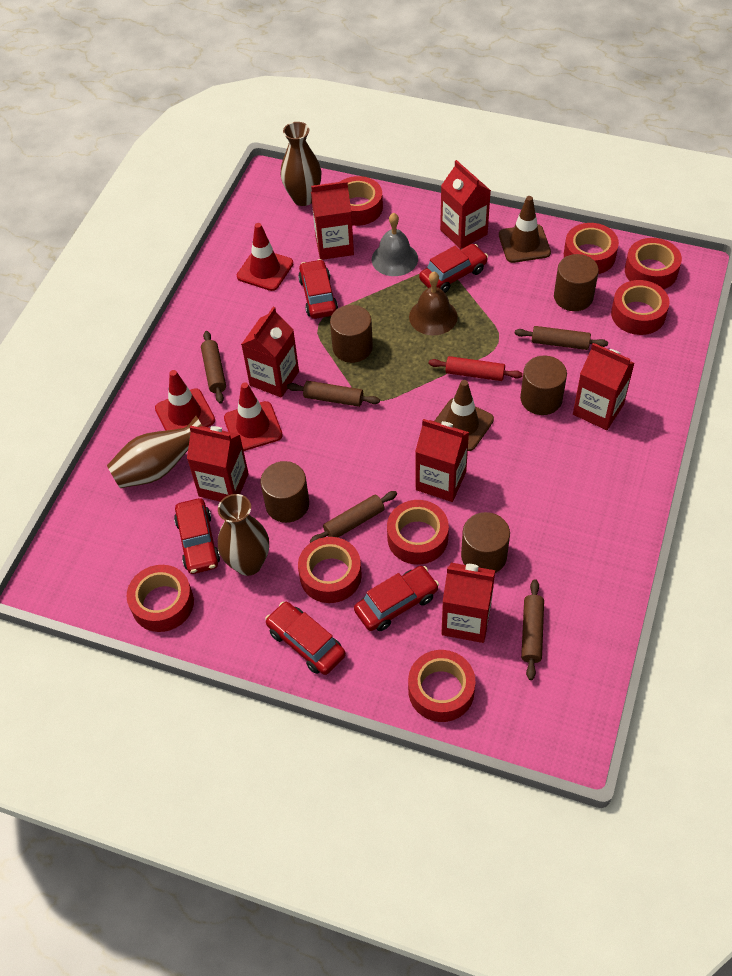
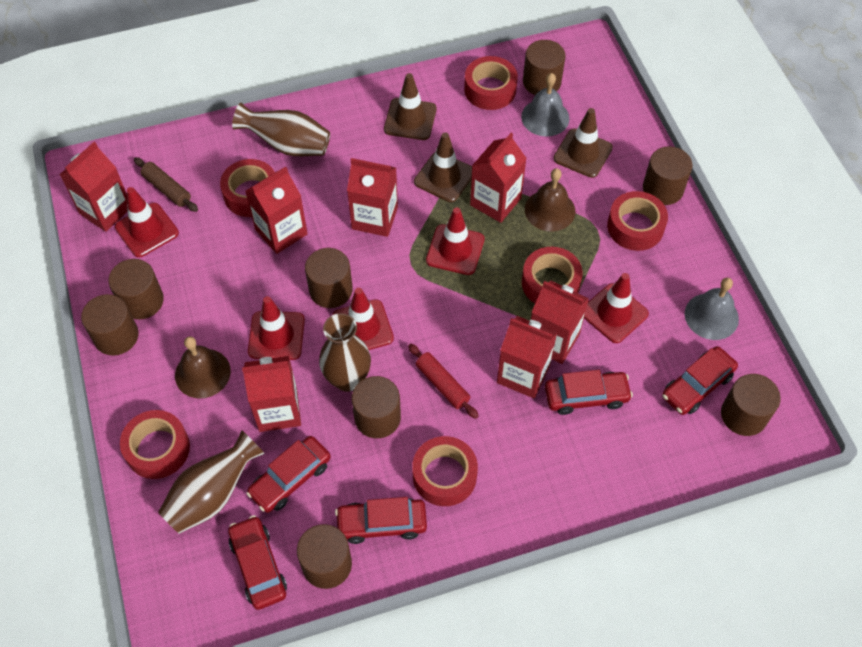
brown bell: [409,272,458,335] = 1 -> [175,336,231,398] [525,168,575,231] = 2
brown cylinder: [261,461,309,523] [330,305,373,363] [461,512,510,573] [520,355,567,415] [554,254,599,311] = 5 -> [81,294,138,356] [109,259,164,319] [297,524,352,589] [305,248,353,308] [352,376,401,438] [523,40,565,95] [643,146,692,205] [721,374,781,436] = 8
brown rolling pin: [201,331,226,404] [287,381,380,407] [310,491,397,543] [514,326,608,350] [521,579,544,680] = 5 -> [134,157,198,212] = 1
brown traffic cone: [435,380,494,451] [499,196,551,263] = 2 -> [384,73,437,140] [414,133,472,202] [553,108,613,178] = 3
grey bell: [372,213,418,276] = 1 -> [521,73,569,137] [685,278,739,340] = 2
red tape: [126,565,194,632] [298,537,362,603] [340,176,383,226] [387,500,449,564] [408,650,475,722] [564,223,619,274] [611,280,670,335] [625,238,682,289] = 8 -> [120,410,190,479] [220,159,275,217] [412,436,478,506] [464,56,518,110] [522,247,583,303] [607,191,668,251] = 6
red traffic cone: [155,370,215,431] [224,382,283,451] [237,223,293,291] = 3 -> [115,187,179,257] [248,296,305,360] [332,288,394,350] [426,207,485,275] [584,273,649,343] = 5

